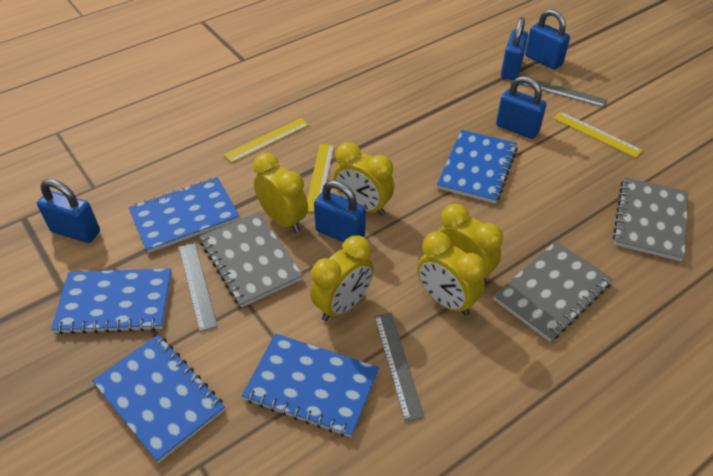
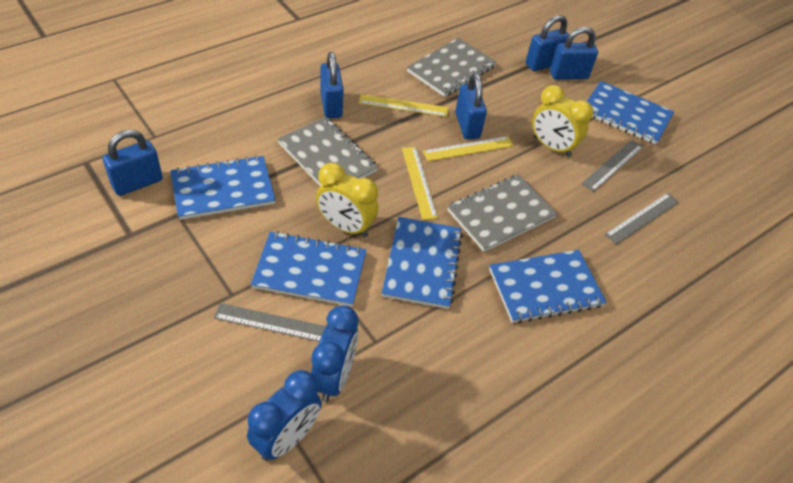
blue clock: none = 0 -> [247,370,322,461] [311,305,358,402] = 2
yellow clock: [253,153,308,233] [310,236,374,321] [334,142,394,216] [417,232,486,316] [438,204,503,284] = 5 -> [316,163,379,237] [532,85,594,157] = 2

